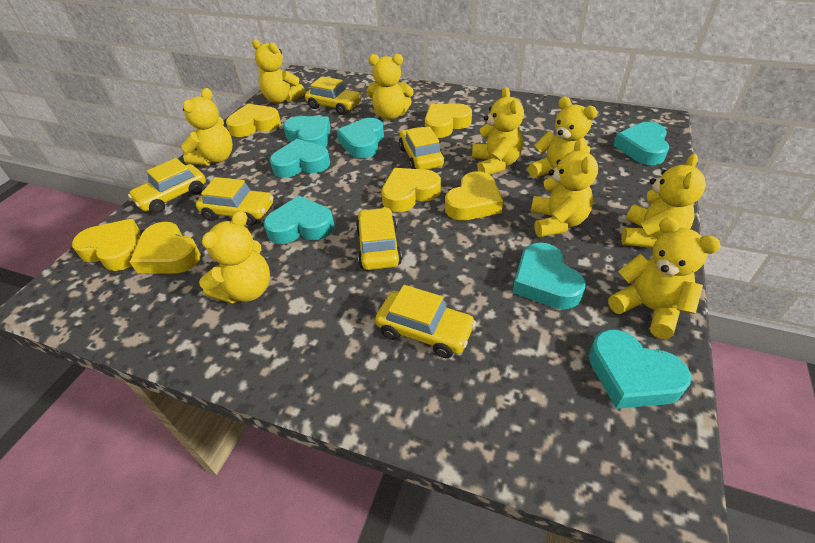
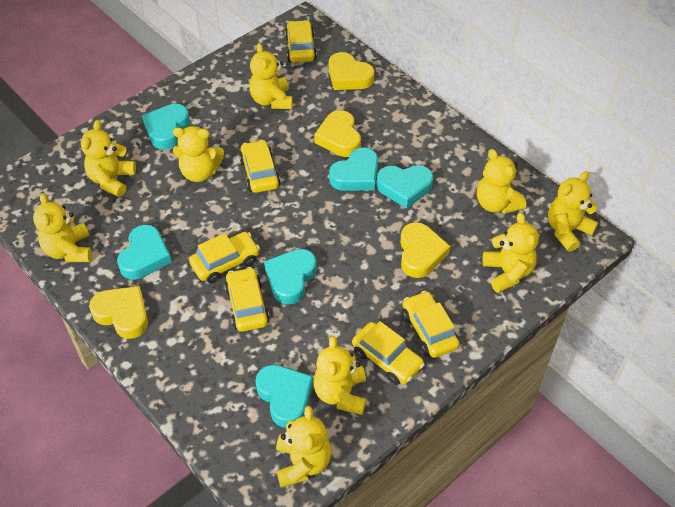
turquoise heart: [263,196,334,244] [269,139,330,178] [283,116,331,147] [336,118,384,158] [512,243,586,309] [589,330,691,409] [613,122,669,165] = 7 -> [117,225,172,280] [142,104,190,150] [255,365,313,428] [264,249,317,305] [329,147,378,191] [377,165,433,209] = 6
yellow heart: [72,219,140,271] [130,222,201,273] [226,104,281,137] [381,168,441,212] [425,103,472,138] [445,171,503,221] = 6 -> [89,286,148,339] [314,110,361,157] [329,52,374,90] [400,222,450,278] = 4

